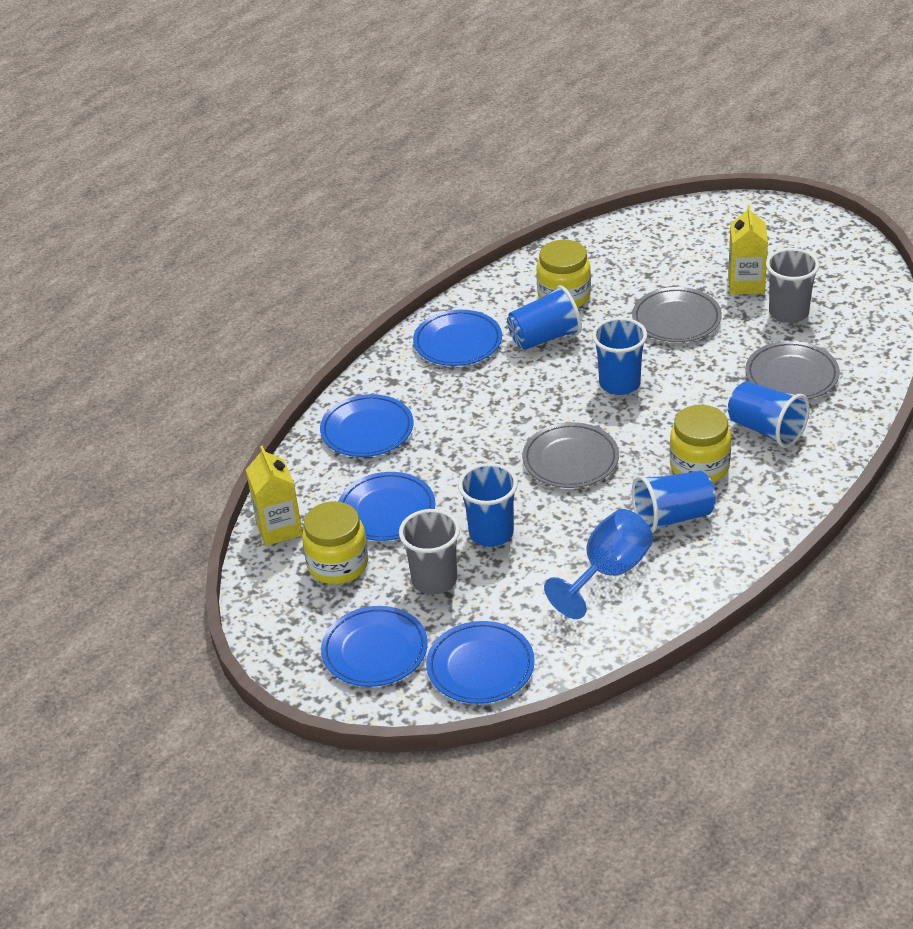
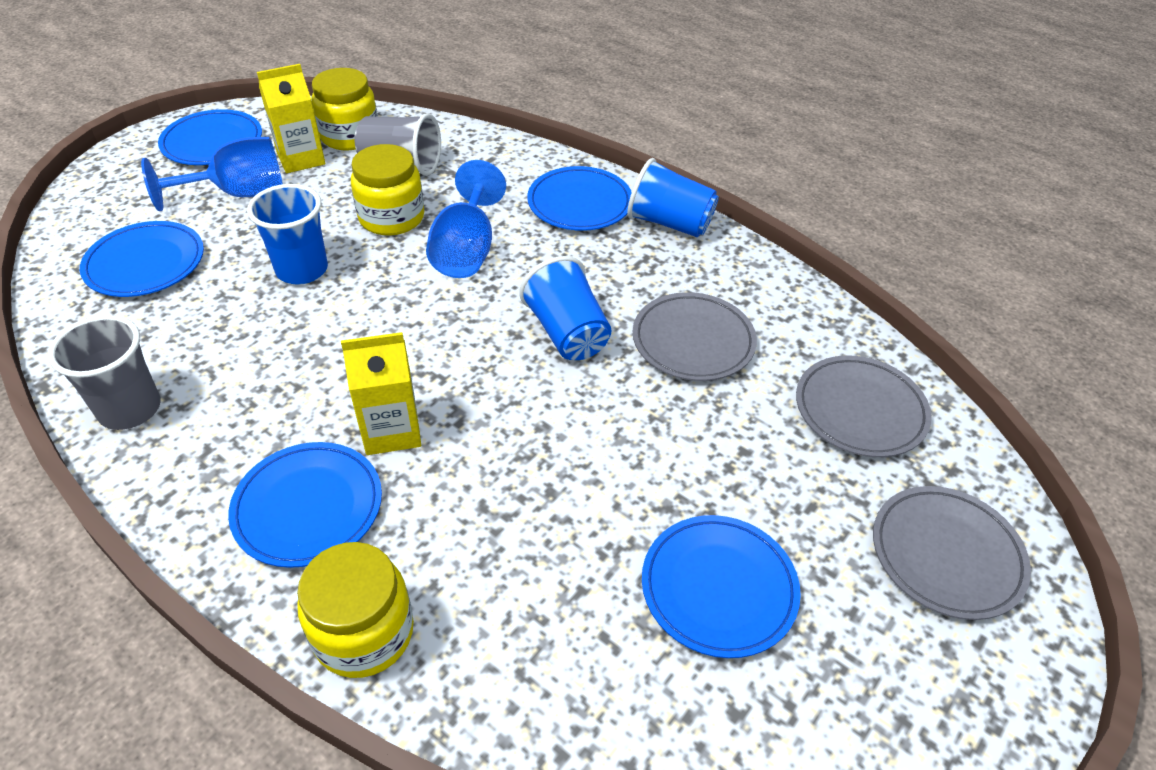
blue cup: [458,463,518,547] [507,285,582,350] [592,317,647,395] [632,471,716,533] [728,381,810,448] = 5 -> [247,184,328,285] [519,256,612,360] [627,158,719,237] = 3
blue goblet: [544,509,653,619] = 1 -> [141,137,283,211] [426,160,506,278] = 2

